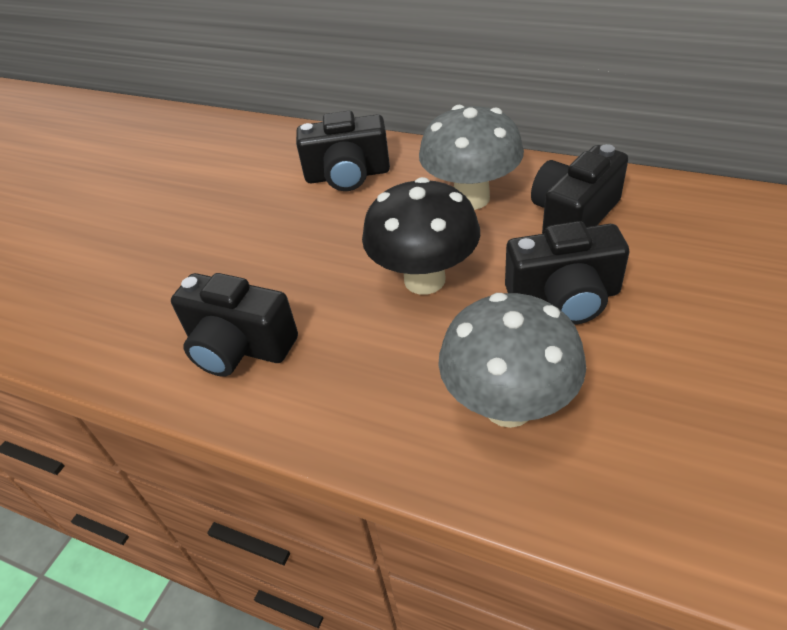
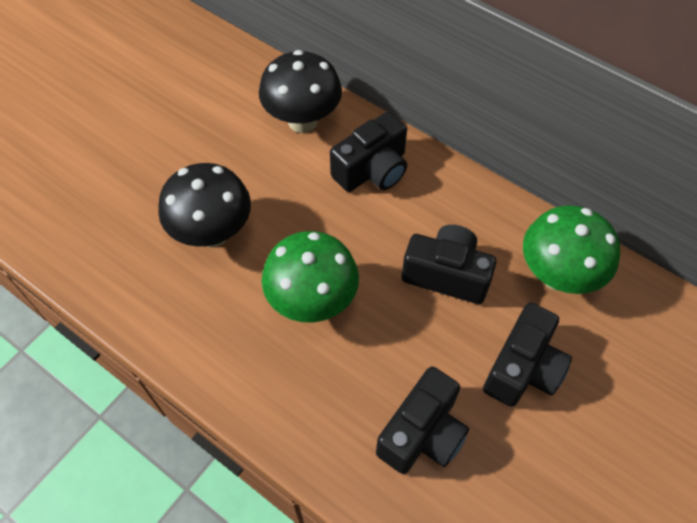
black mushroom: [362,177,480,295] = 1 -> [158,163,251,247] [259,50,342,133] = 2
green mushroom: none = 0 -> [262,231,359,323] [523,205,620,294] = 2
grey mushroom: [419,105,524,210] [438,293,586,428] = 2 -> none = 0

